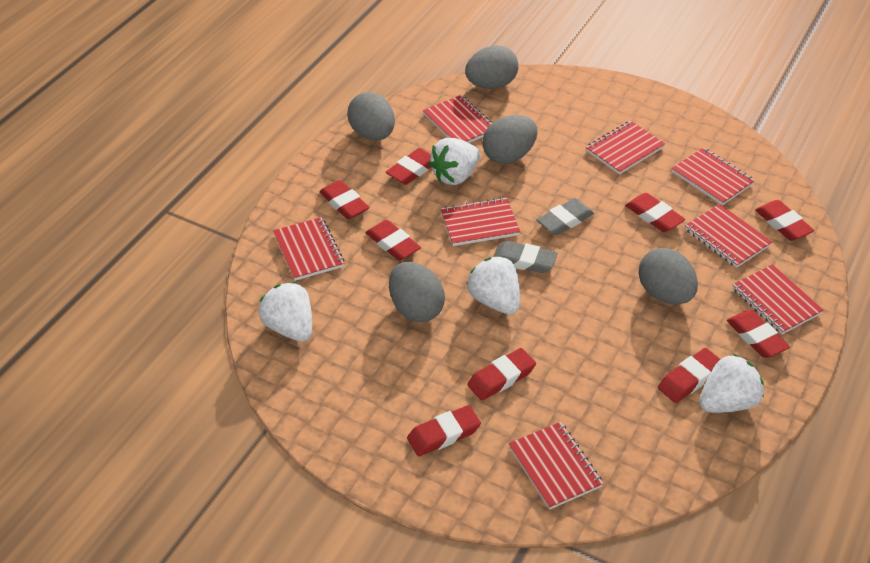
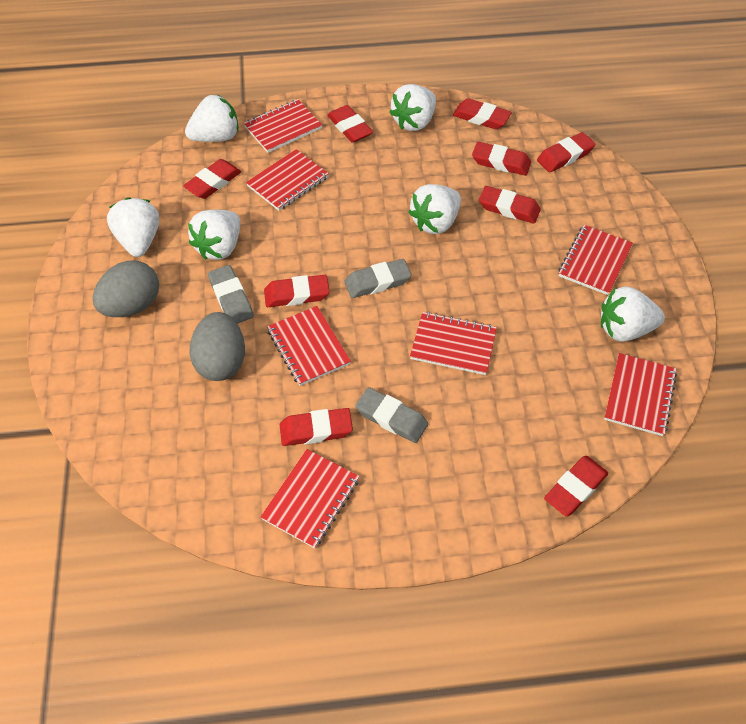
grey egg: [347,92,395,140] [389,262,445,322] [465,45,519,89] [482,115,538,164] [638,248,698,304] = 5 -> [93,261,159,317] [189,312,245,381] = 2
grey eraser: [493,241,558,273] [537,198,594,235] = 2 -> [208,265,254,324] [345,259,411,298] [355,387,428,443] = 3
red notebook: [273,217,344,281] [423,95,492,143] [441,197,520,246] [509,422,603,510] [586,121,665,175] [672,147,755,205] [685,204,772,268] [732,264,824,335] = 8 -> [244,99,322,153] [246,149,329,211] [261,449,360,548] [267,306,351,386] [410,312,497,375] [558,225,633,295] [604,353,677,436] = 7
white strawberry: [258,282,312,342] [429,138,480,185] [466,256,520,315] [699,354,764,413] = 4 -> [107,197,159,257] [185,95,239,142] [188,210,240,260] [389,84,436,131] [409,184,461,234] [601,286,665,342] = 6

